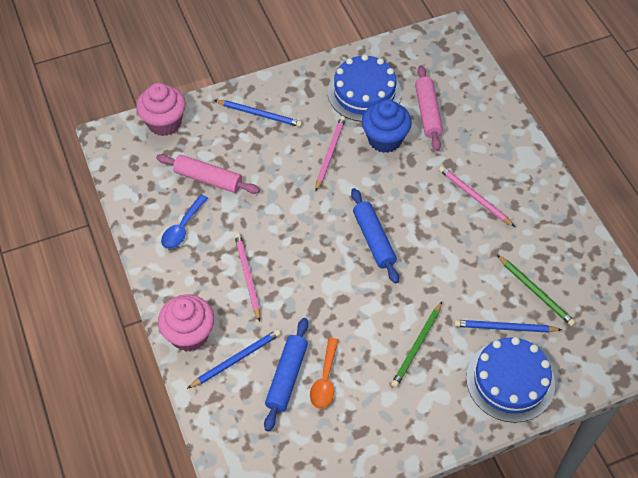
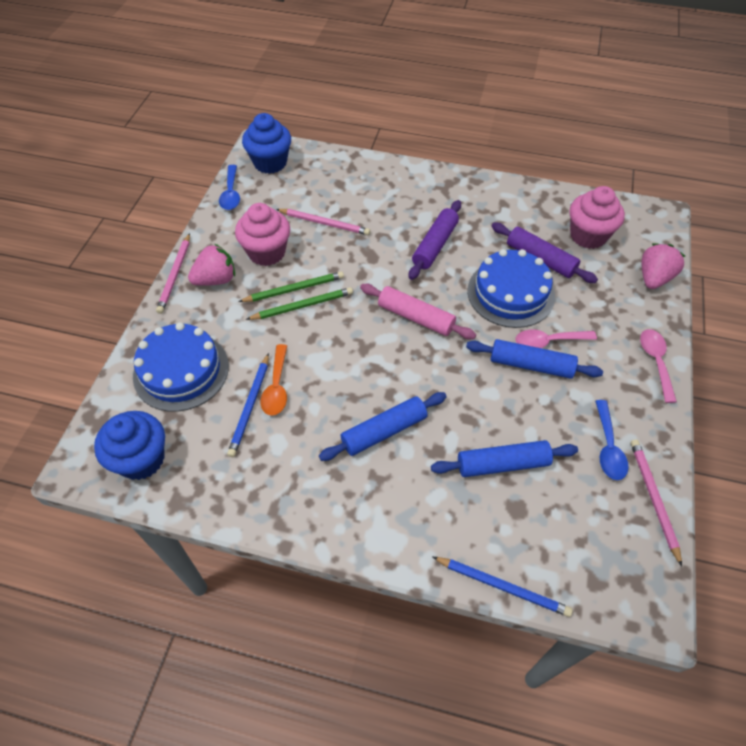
blue cupcake: [362,99,412,153] = 1 -> [94,411,165,480] [242,113,291,174] = 2
blue pencil: [187,329,281,389] [214,100,302,127] [454,320,562,333] = 3 -> [227,353,269,457] [433,557,573,617] = 2
blue rolling pin: [264,318,308,431] [351,188,399,284] = 2 -> [319,392,447,461] [431,440,578,477] [466,339,603,379] = 3
blue spoon: [161,194,208,249] = 1 -> [219,165,240,210] [595,400,629,480] = 2
pink rolling pin: [156,154,260,194] [415,65,443,151] = 2 -> [360,284,476,339] = 1
pink spoon: none = 0 -> [515,329,597,348] [640,329,677,403] = 2
pink strawberry: none = 0 -> [188,244,235,286] [641,243,685,289] = 2
purple rolling pin: none = 0 -> [409,200,461,280] [492,223,598,283] = 2

